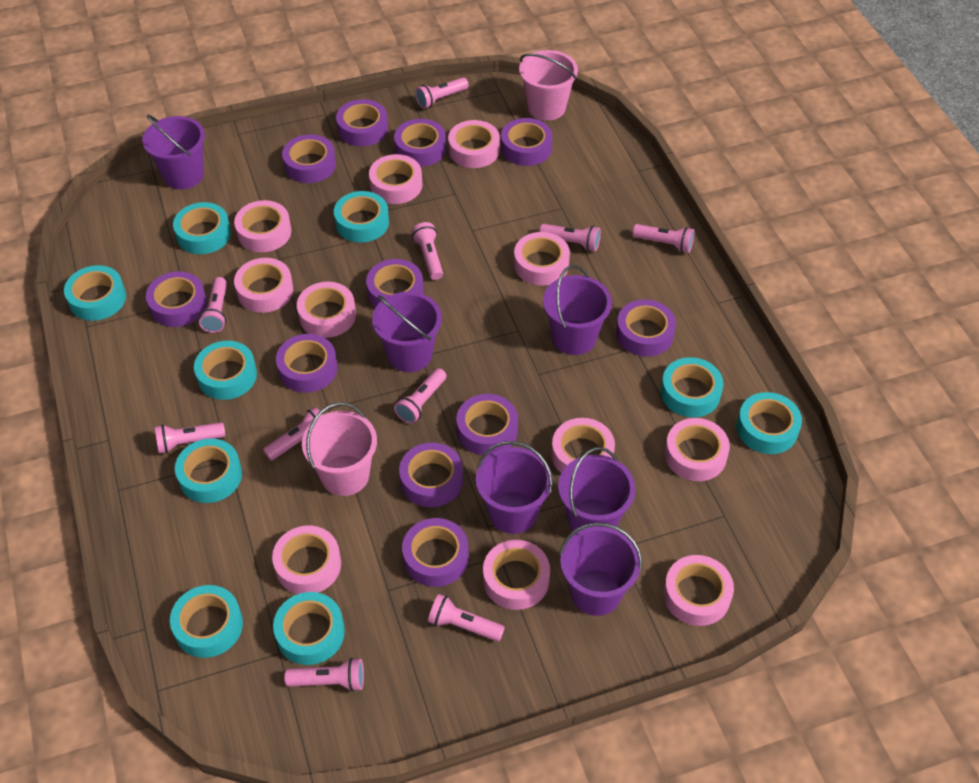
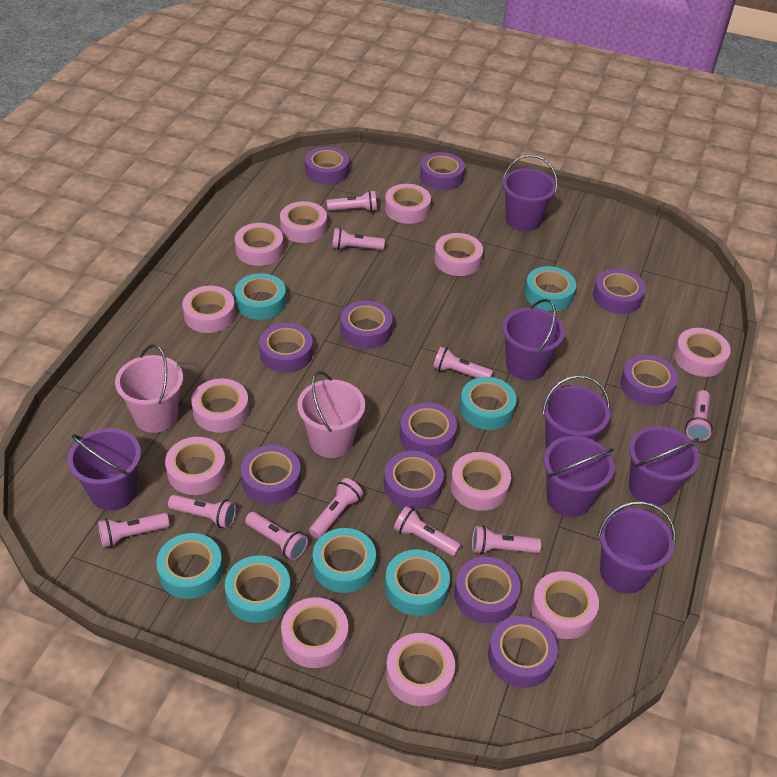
pink tape: [234,200,291,252] [234,258,293,313] [272,526,341,594] [297,282,356,338] [369,154,422,204] [448,120,500,168] [483,540,550,610] [514,232,570,286] [551,418,615,473] [663,555,734,626] [665,418,730,481] = 11 -> [165,437,227,495] [182,286,236,333] [191,379,249,433] [235,223,284,266] [280,201,327,243] [281,597,348,668] [385,184,431,224] [386,633,455,706] [434,233,483,276] [451,452,511,511] [531,571,599,639] [674,328,731,377] = 12
purple bucket: [142,115,205,189] [372,292,442,372] [476,441,553,534] [543,265,612,355] [558,447,635,532] [560,522,642,616] = 6 -> [68,428,141,511] [502,299,565,381] [503,155,558,232] [542,375,610,449] [544,436,614,517] [598,501,676,594] [629,426,699,506] = 7
turquoise tape: [64,265,126,321] [170,585,243,658] [173,202,231,254] [175,438,242,503] [194,341,257,400] [273,592,345,665] [334,191,389,243] [661,357,723,417] [737,392,802,454] = 9 -> [156,533,223,599] [225,555,291,623] [235,273,286,320] [313,528,376,593] [385,549,450,616] [460,377,517,430] [525,266,576,311] = 7

